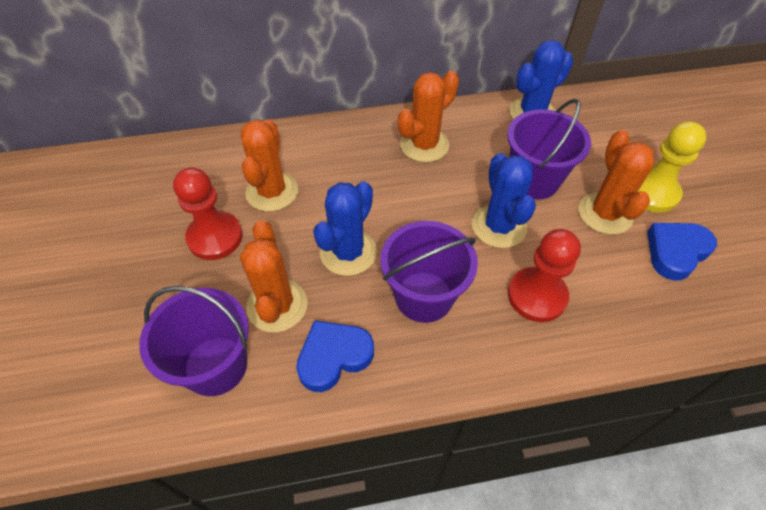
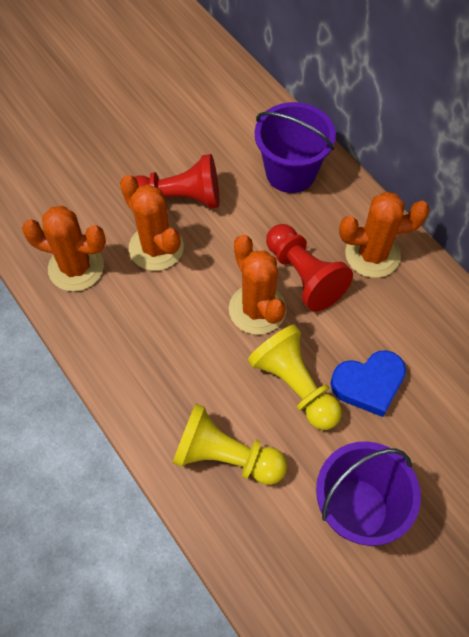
blue cactus: [313,181,377,276] [472,153,536,248] [509,40,573,120] = 3 -> none = 0
blue heart: [296,320,374,392] [647,223,717,281] = 2 -> [330,350,406,417] = 1
purple bucket: [139,286,249,396] [380,221,478,323] [507,99,591,199] = 3 -> [255,102,336,193] [316,441,421,546] = 2
yellow pawn: [638,121,707,213] = 1 -> [173,404,287,485] [248,325,342,430] = 2

